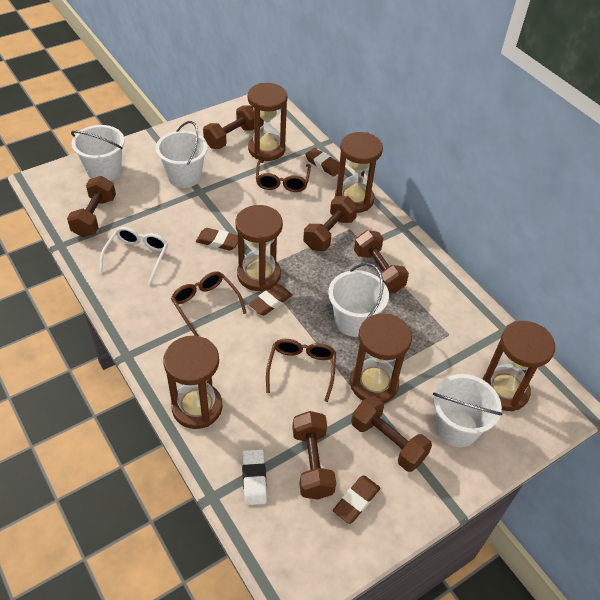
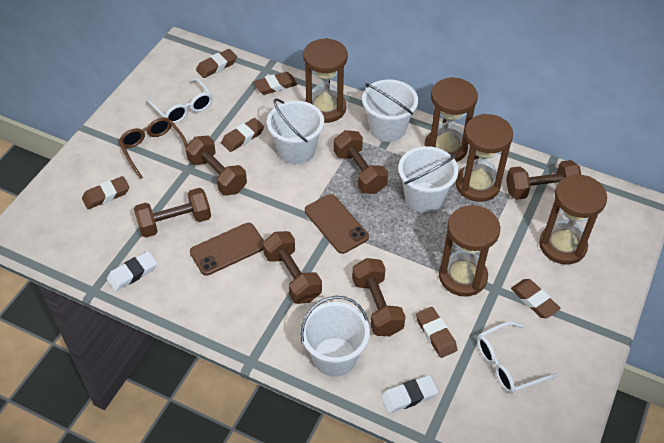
brown eraser: [196,228,238,251] [249,284,293,315] [305,148,340,177] [333,475,380,524] = 4 -> [82,176,129,209] [196,49,237,78] [221,118,264,152] [254,72,297,95] [416,307,457,358] [511,279,561,318] = 6
brown glasses: [171,271,247,336] [256,160,311,192] [266,339,336,402] = 3 -> [119,117,188,179] = 1
brown hourglass: [163,336,222,429] [235,205,283,291] [248,83,287,161] [335,132,383,213] [350,313,412,403] [482,321,555,411] = 6 -> [303,38,348,123] [424,77,478,162] [439,205,500,297] [456,114,513,202] [539,174,607,265] = 5
brown phone: none = 0 -> [190,223,264,276] [305,194,369,254] = 2
white eraser: [242,449,267,505] = 1 -> [107,251,157,291] [381,375,438,413] = 2
white glasses: [99,227,168,284] = 1 -> [146,78,213,124] [477,321,558,394] = 2

